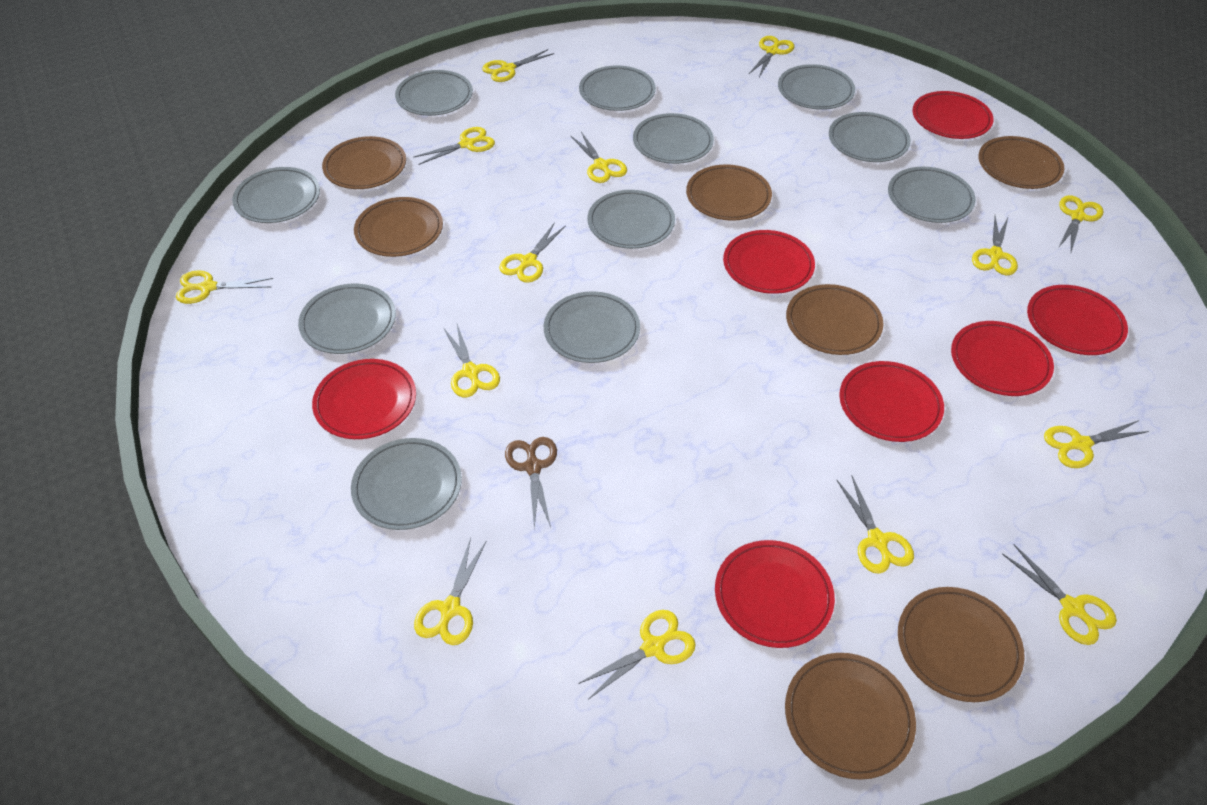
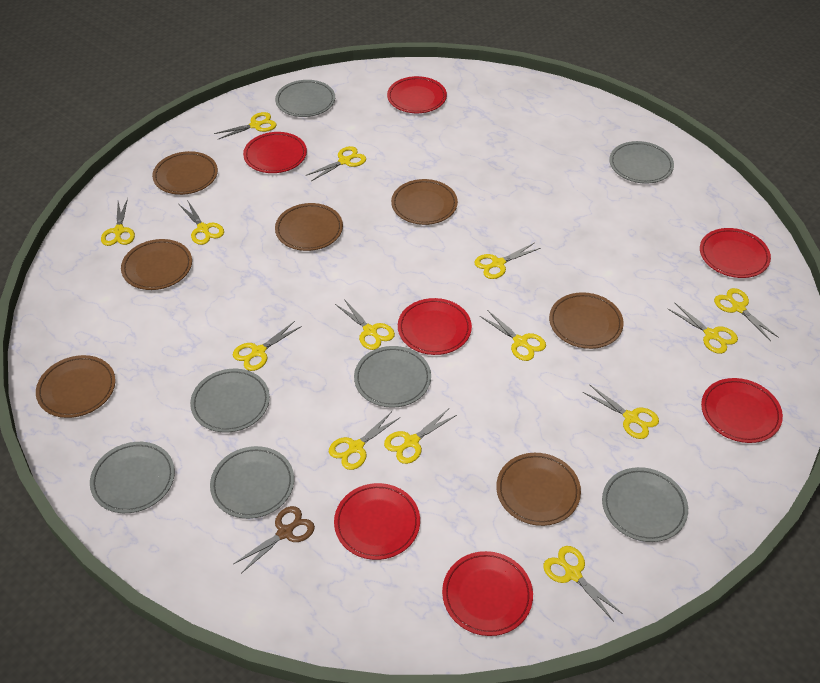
grey plate: [232,167,320,223] [298,284,396,354] [351,438,462,530] [395,70,473,116] [544,291,640,363] [579,65,656,111] [588,190,675,249] [633,113,714,164] [778,64,855,110] [829,112,911,162] [888,167,976,223] = 11 -> [90,442,175,513] [190,369,270,432] [210,446,294,519] [275,80,335,117] [354,346,431,408] [602,467,688,542] [609,141,674,184] = 7

